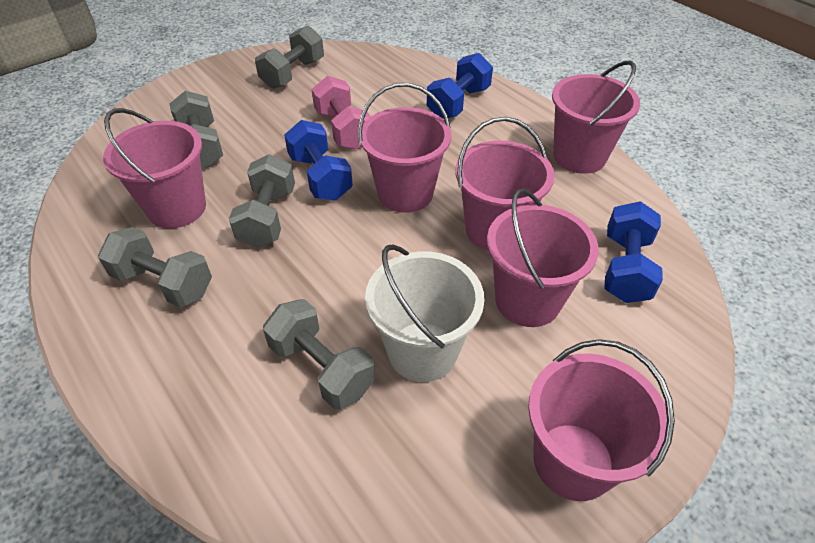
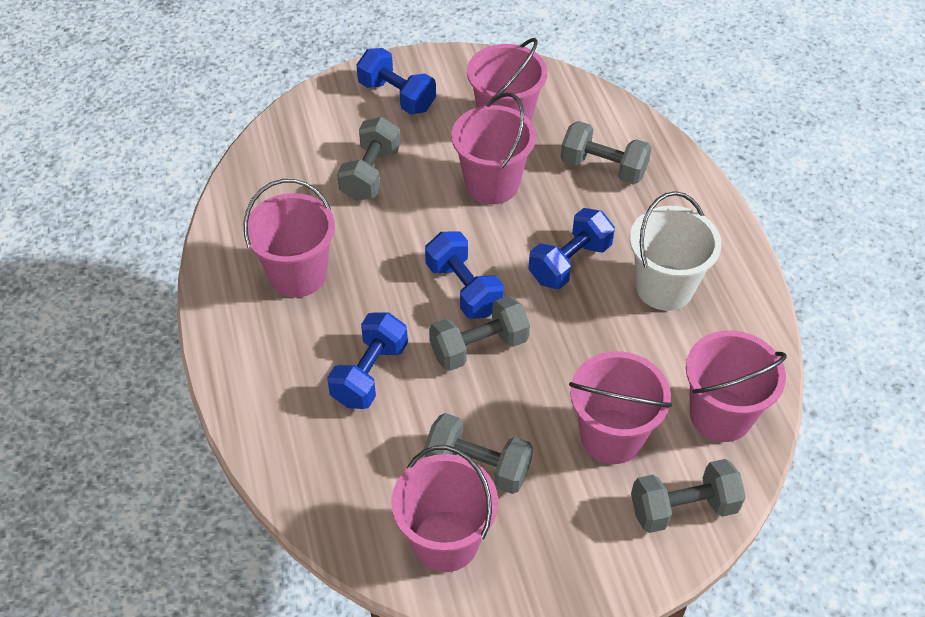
blue dumbbell: [284,120,353,200] [427,53,493,119] [604,201,663,303] = 3 -> [327,312,408,409] [356,48,436,114] [425,231,504,319] [528,208,615,289] = 4
pink dumbbell: [312,76,371,150] = 1 -> none = 0

